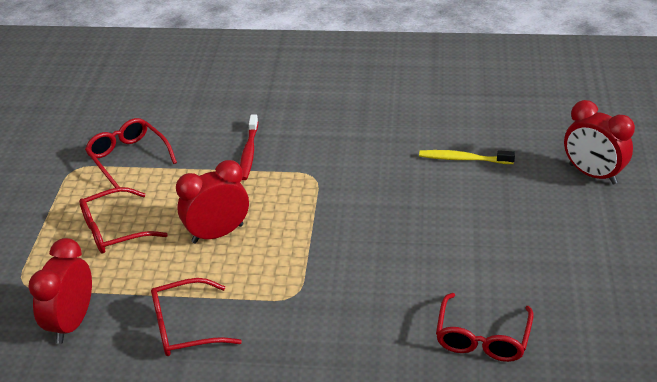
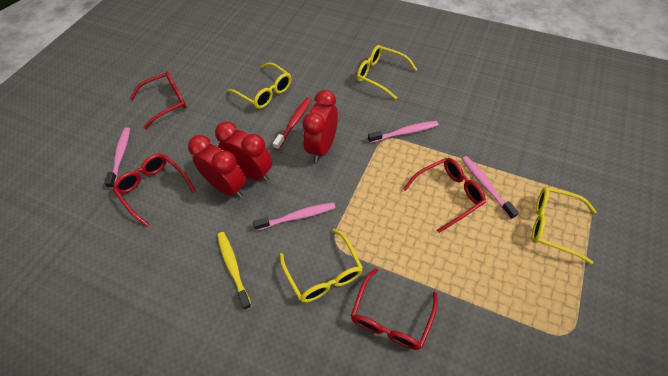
pink toothbrush: none = 0 -> [104,127,130,189] [253,202,335,231] [368,121,439,143] [462,156,519,219] = 4
yellow glasses: none = 0 -> [228,63,291,109] [280,229,363,303] [357,45,417,100] [532,187,597,264] = 4

